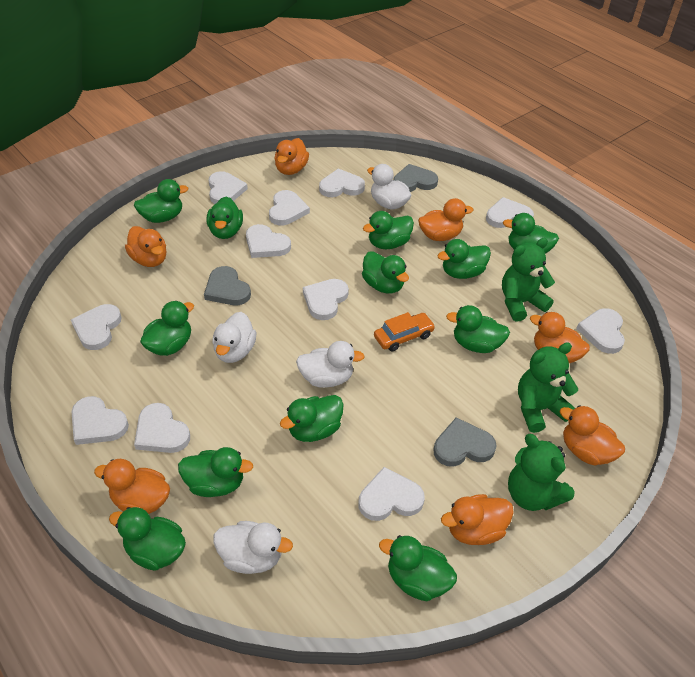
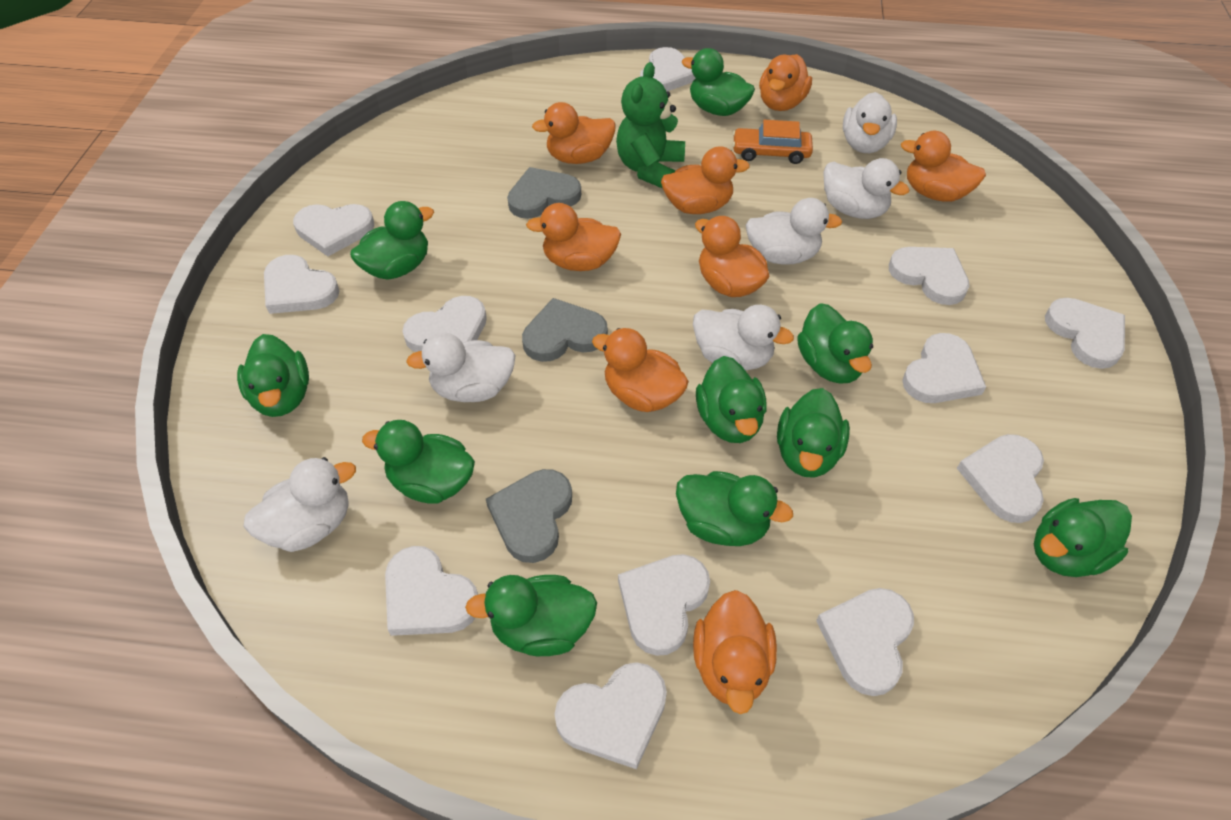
green duck: [109,507,186,571] [134,179,188,223] [140,301,194,356] [178,447,253,497] [207,197,243,239] [280,395,344,442] [362,251,409,294] [363,211,414,249] [379,535,457,601] [437,239,491,279] [446,305,510,353] [503,213,559,254] = 12 -> [237,334,309,417] [350,201,434,280] [362,420,475,503] [465,575,597,656] [676,471,793,546] [682,48,755,116] [696,356,766,443] [777,388,850,478] [797,303,873,384] [1034,498,1132,577] = 10
green teddy bear: [502,238,555,322] [508,434,575,511] [518,342,578,433] = 3 -> [616,62,685,189] = 1
orange duck: [94,459,170,514] [125,226,167,267] [274,138,309,175] [418,198,473,241] [441,494,514,545] [530,312,590,363] [560,405,625,466] = 7 -> [526,203,621,271] [532,102,615,164] [592,328,689,412] [661,146,750,214] [693,590,777,714] [695,216,769,297] [759,54,812,111] [901,131,986,202] = 8
white duck: [212,312,257,363] [213,521,293,574] [296,341,365,388] [367,164,411,209] = 4 -> [244,457,356,552] [406,333,516,402] [693,305,794,370] [746,198,842,265] [823,158,910,219] [843,92,897,153] = 6
white heart: [71,304,122,350] [72,396,129,445] [134,403,190,453] [208,171,248,204] [246,224,291,258] [269,190,310,226] [303,279,349,320] [319,168,365,197] [358,467,425,521] [486,197,534,228] [576,308,625,354] = 11 -> [264,255,339,314] [293,204,374,256] [385,546,478,636] [402,296,487,352] [554,662,667,769] [618,554,710,656] [640,47,696,91] [816,588,914,696] [889,247,970,305] [902,333,986,403] [957,434,1044,523] [1045,298,1125,369] = 12

